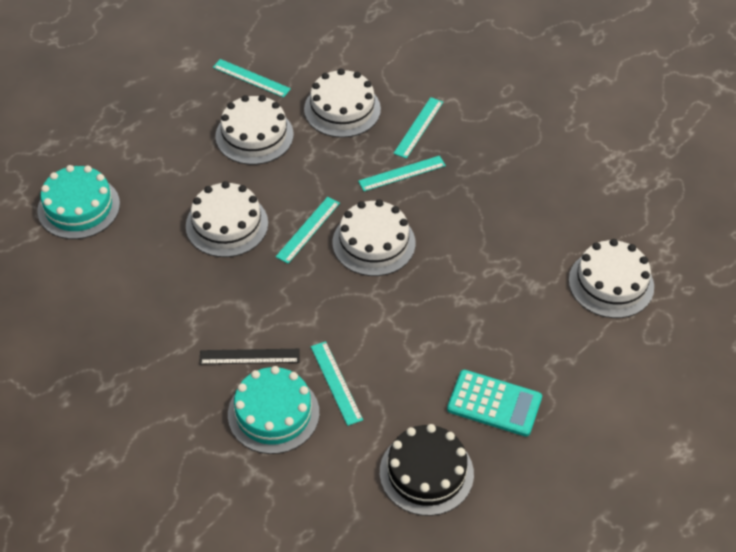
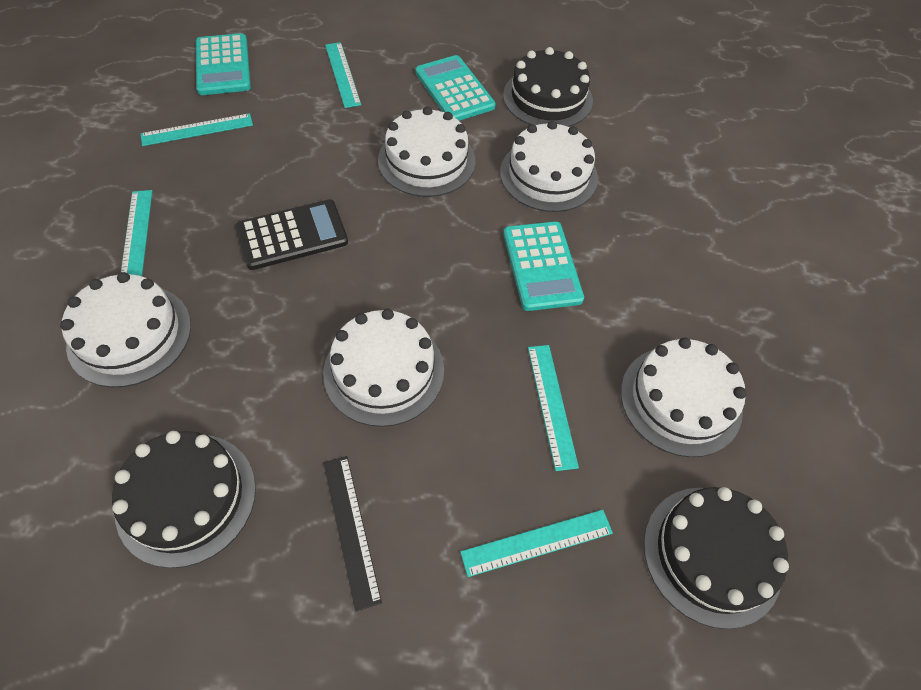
black cake: [380,424,474,516] = 1 -> [112,431,256,568] [503,47,593,127] [644,487,789,629] = 3
black calculator: none = 0 -> [236,199,348,270] = 1
turquoise cake: [37,165,120,239] [228,366,319,454] = 2 -> none = 0
turquoise calculator: [447,370,542,437] = 1 -> [196,33,251,95] [415,55,496,121] [503,222,584,311] = 3

